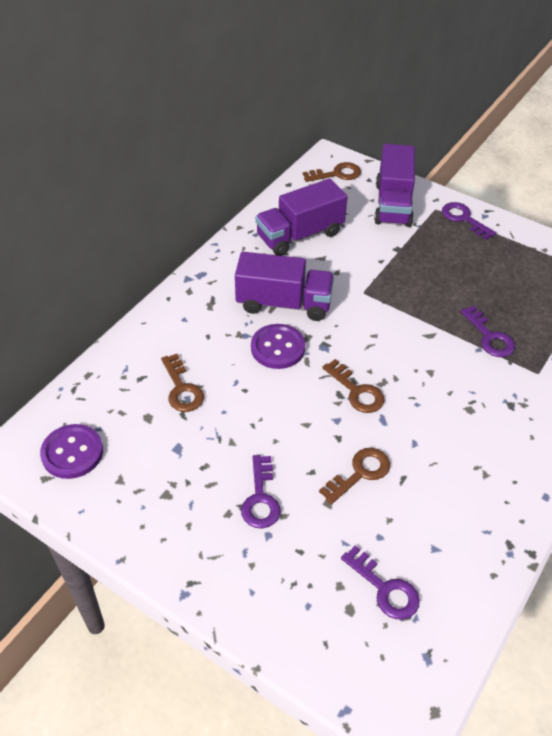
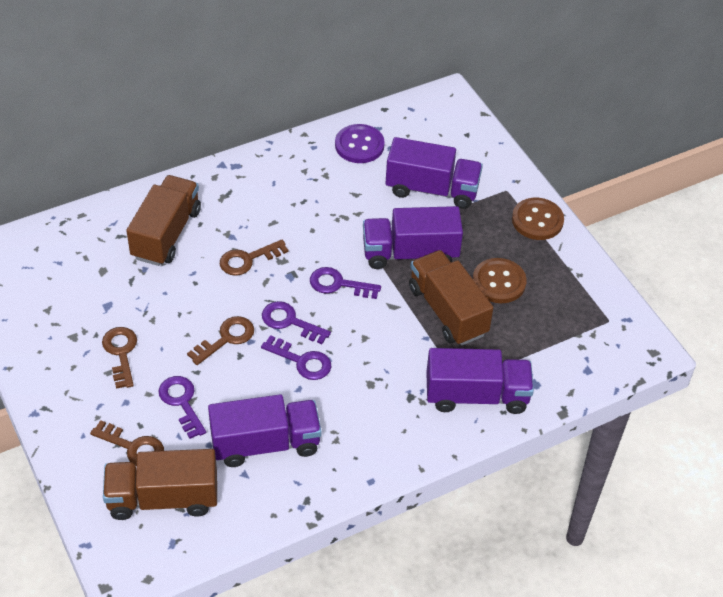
brown button: none = 0 -> [473,258,527,303] [512,198,564,240] = 2
brown truck: none = 0 -> [103,449,217,520] [126,175,201,266] [409,250,493,345] = 3
purple button: [40,424,103,479] [251,324,305,369] = 2 -> [335,124,385,163] = 1
purple truck: [235,252,334,321] [255,178,348,256] [374,144,415,227] = 3 -> [208,394,321,467] [363,206,463,269] [386,137,483,209] [426,348,534,414] = 4

